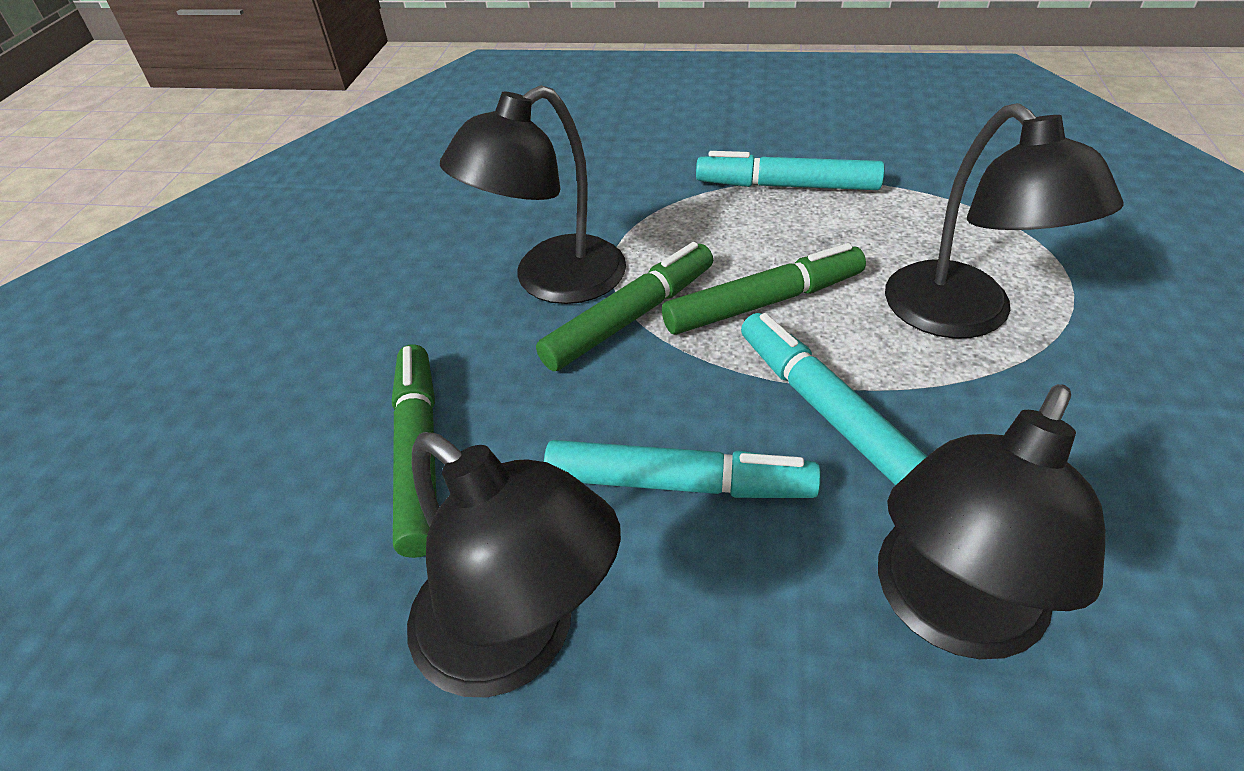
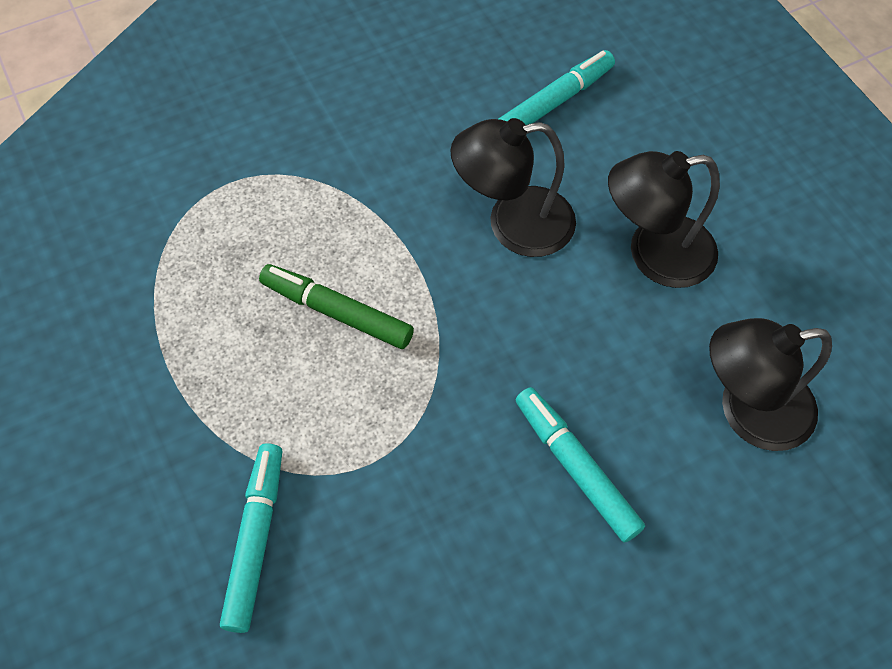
black lamp: [407,432,621,697] [440,85,626,304] [878,384,1105,659] [885,103,1124,339] = 4 -> [450,118,576,257] [608,151,720,288] [709,318,832,451] = 3
green marker: [392,344,437,558] [536,242,713,371] [662,243,866,335] = 3 -> [259,264,414,349] = 1

